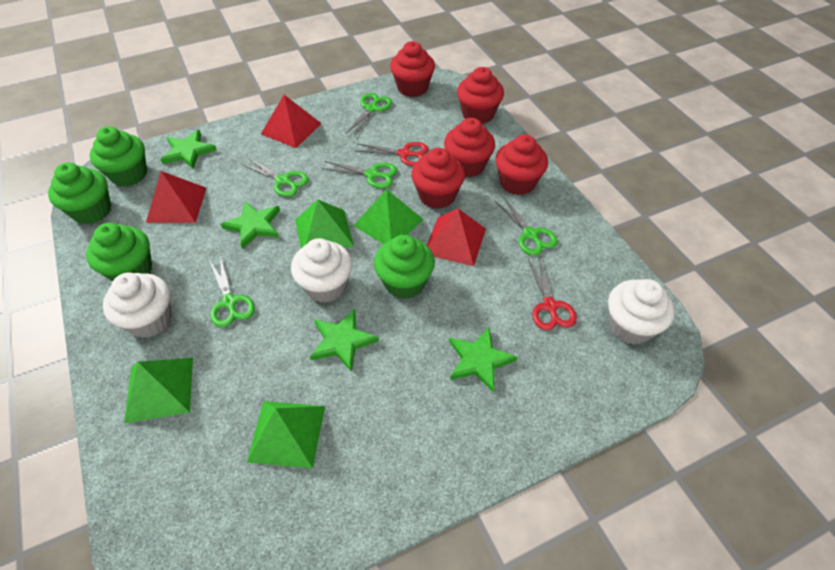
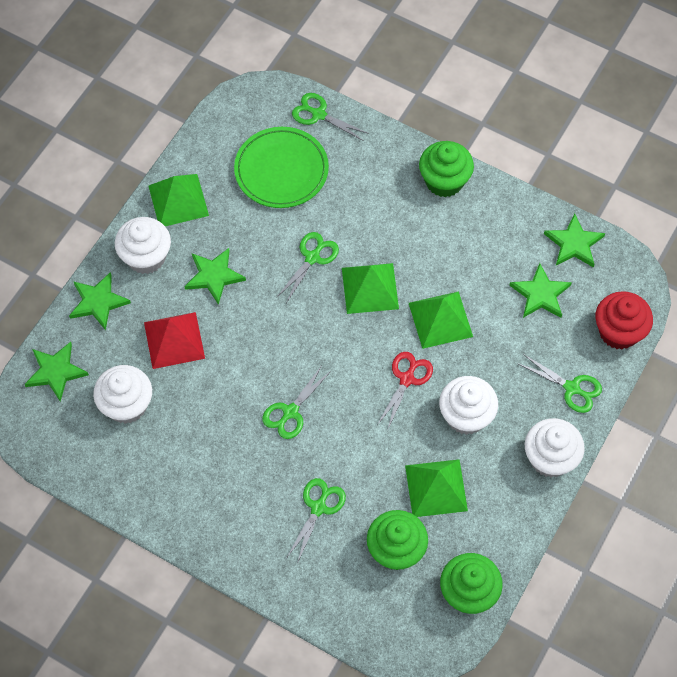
green cupcake: [48,163,111,224] [86,223,152,282] [90,126,147,187] [374,235,435,299] = 4 -> [367,510,428,570] [419,141,474,197] [440,553,503,614] = 3
green plate: none = 0 -> [234,127,329,208] = 1
green star: [160,130,217,169] [221,201,280,249] [310,309,379,372] [449,327,518,393] = 4 -> [25,342,89,401] [69,272,131,330] [184,248,246,305] [509,263,572,318] [544,213,605,268] = 5
red cupcake: [390,41,435,97] [411,148,465,209] [444,118,495,177] [457,67,504,124] [495,134,548,195] = 5 -> [595,291,653,349] = 1
red pyramid: [146,171,206,223] [261,95,322,148] [427,208,486,266] = 3 -> [144,312,205,369] = 1
red scissors: [355,142,429,166] [528,257,577,330] = 2 -> [377,352,433,431] = 1
white cupcake: [103,273,172,338] [291,238,352,303] [608,279,675,345] = 3 -> [93,365,152,424] [115,217,171,274] [439,376,498,435] [525,418,585,477] = 4

